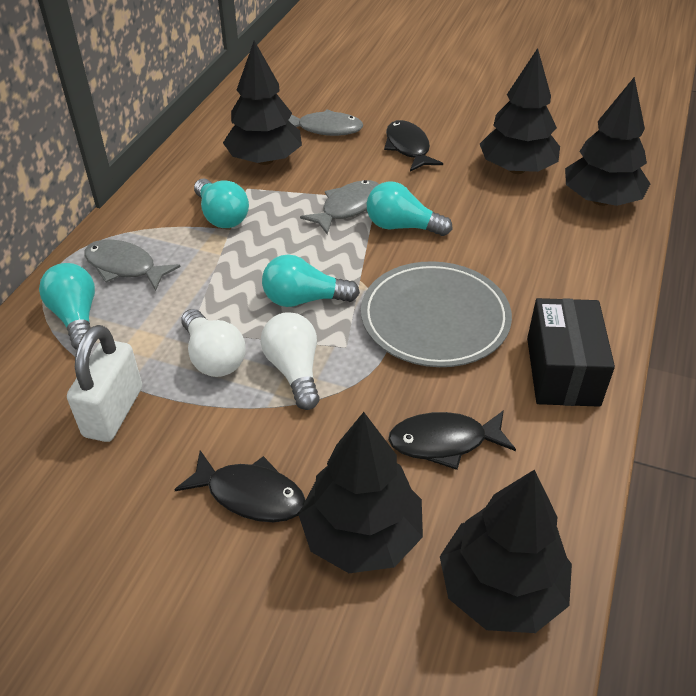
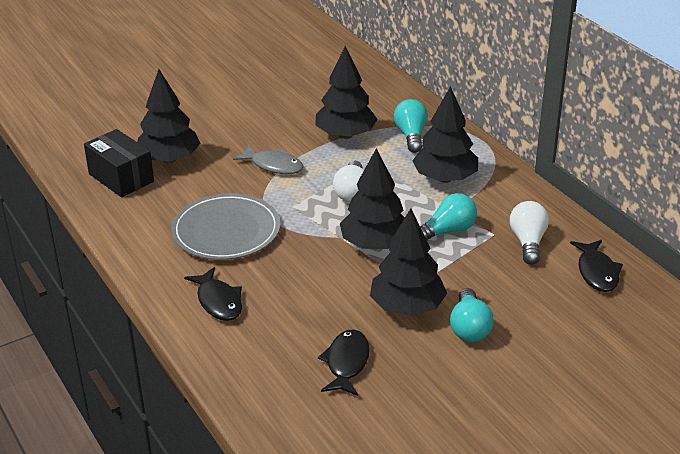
grey fish: [84,239,180,291] [288,109,363,136] [300,180,379,235] = 3 -> [233,145,304,174] = 1
turquoise light bulb: [39,263,95,350] [194,178,249,228] [262,254,360,307] [367,181,452,236] = 4 -> [394,99,428,153] [420,193,477,240] [450,288,494,342] = 3
white padlock: [67,325,142,442] = 1 -> none = 0

